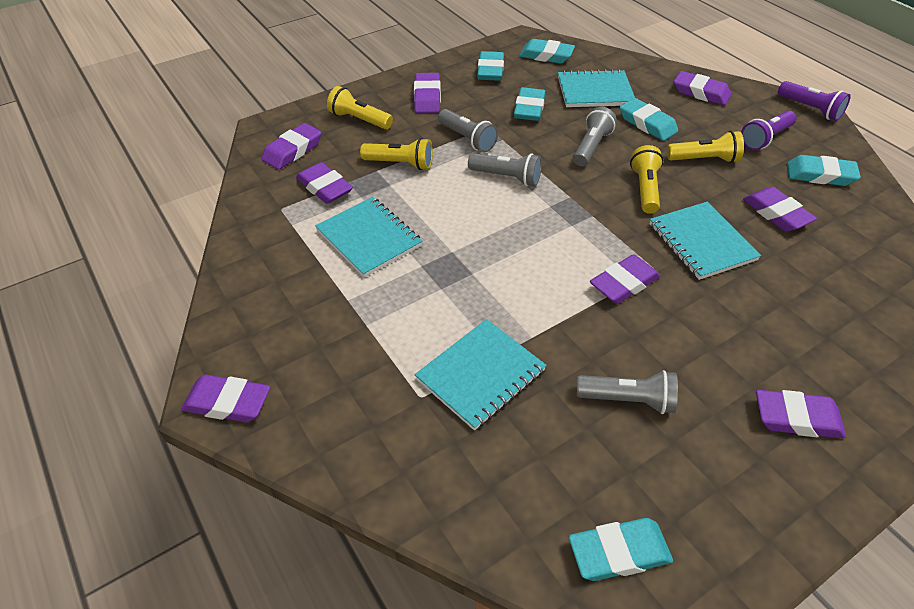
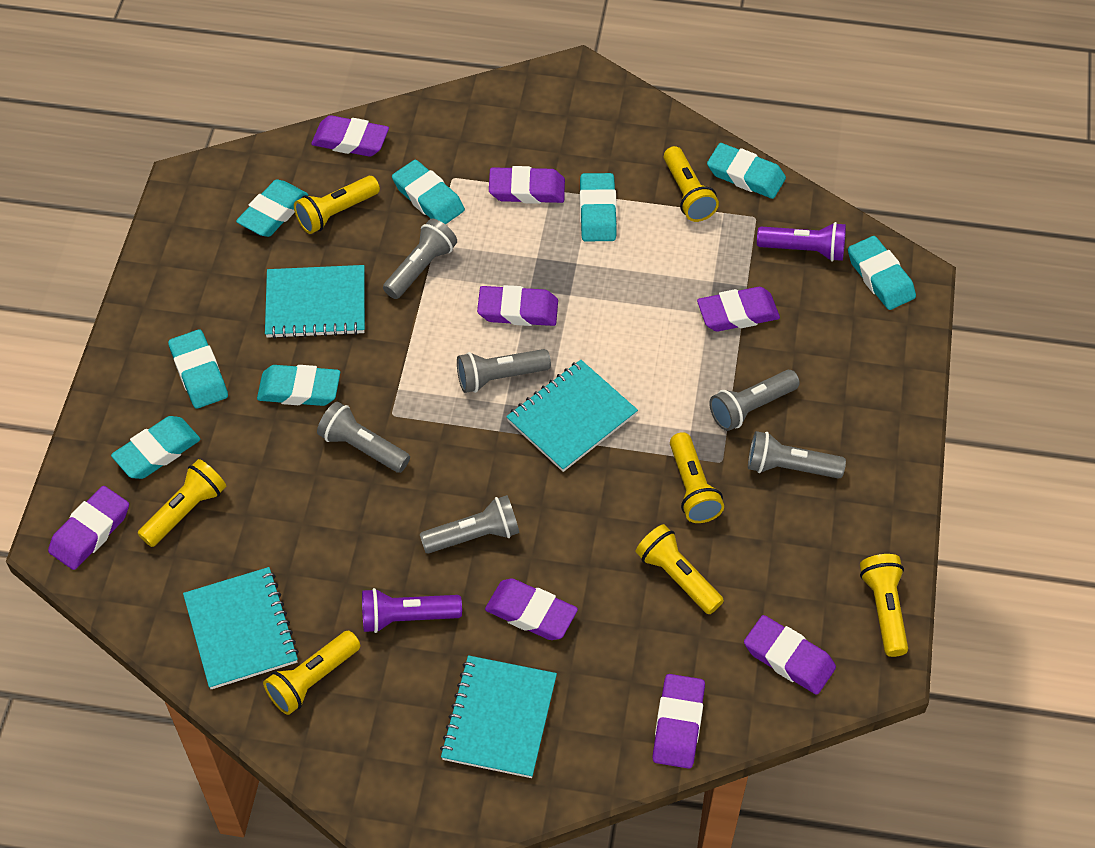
grey flashlight: [438,109,498,152] [468,153,542,186] [573,107,617,166] [577,370,678,414] = 4 -> [317,402,410,473] [383,219,457,299] [420,495,520,554] [457,349,551,393] [709,370,800,431] [748,431,846,479] = 6
turquoise eraser: [477,51,504,81] [514,87,546,121] [519,39,575,64] [569,518,673,581] [620,98,678,141] [787,155,861,186] = 6 -> [111,416,200,479] [168,330,228,409] [236,179,308,237] [257,365,340,406] [392,160,465,225] [580,173,617,241] [707,143,786,199] [848,236,916,310] = 8
yellow flashlight: [327,86,393,129] [360,138,433,170] [630,145,663,214] [667,131,744,163] = 4 -> [138,459,226,547] [263,631,361,715] [294,176,380,234] [636,524,724,614] [664,146,719,222] [670,432,724,523] [860,554,908,657] = 7

